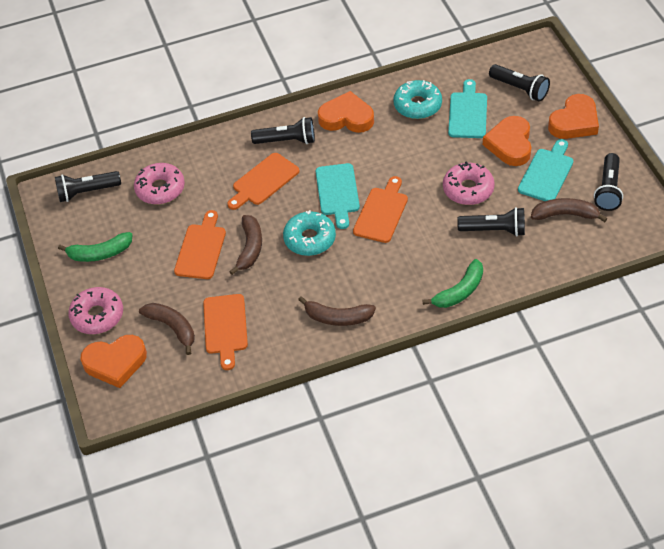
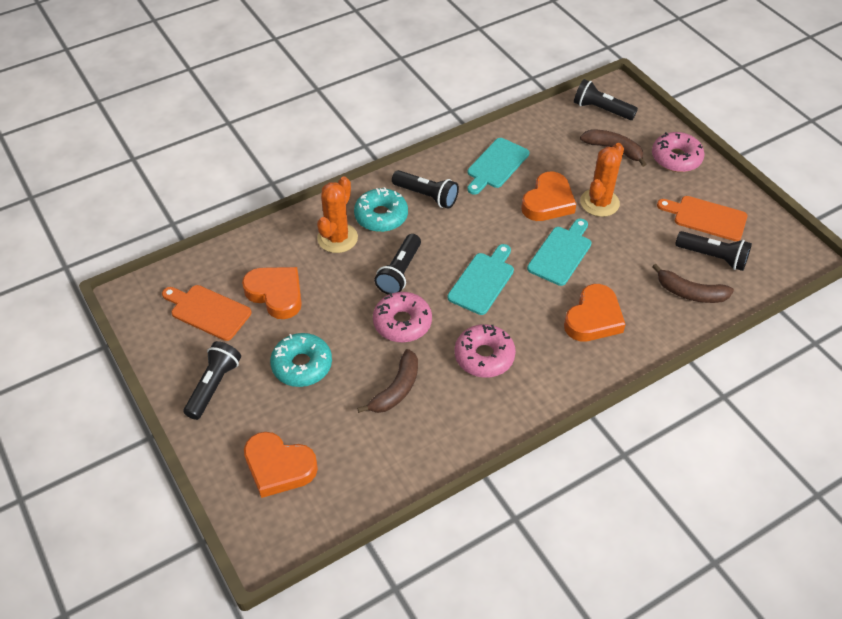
brown banana: [139,303,195,355] [229,215,262,275] [298,296,376,326] [531,198,607,222] = 4 -> [357,349,418,413] [580,129,646,167] [652,264,734,303] = 3
green banana: [58,232,132,262] [422,259,483,308] = 2 -> none = 0
orange cactus: none = 0 -> [317,176,358,253] [580,143,624,217] = 2
orange cutting board: [174,210,226,279] [203,294,248,370] [227,153,299,210] [353,176,408,243] = 4 -> [162,285,252,341] [657,196,747,241] = 2

